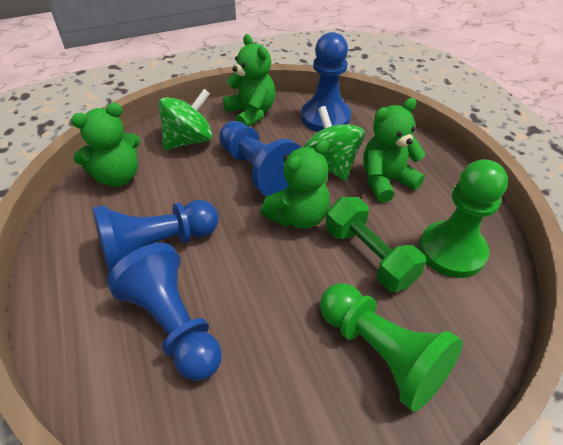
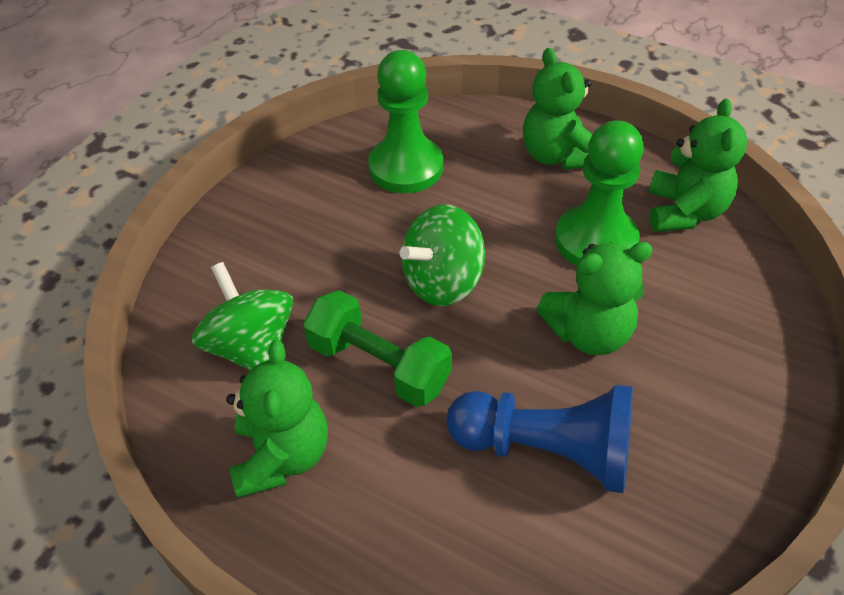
blue pawn: [92,200,219,273] [107,243,222,381] [219,121,302,197] [301,32,351,132] = 4 -> [446,385,633,493] = 1

